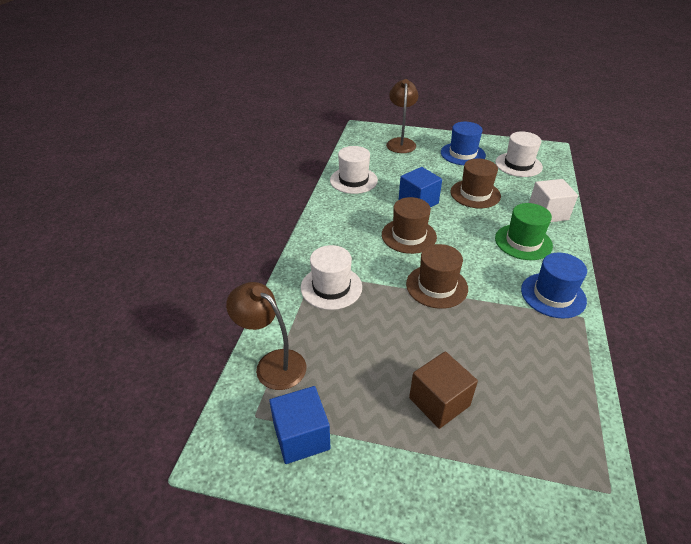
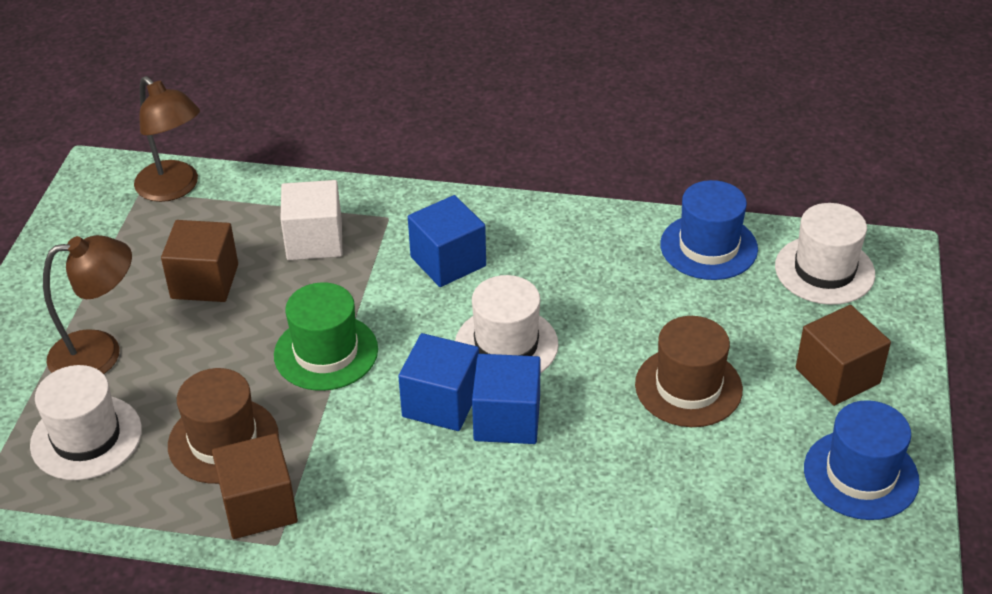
blue cube: [269,386,330,464] [399,167,442,207] = 2 -> [398,333,479,431] [408,195,486,287] [472,354,541,444] = 3
brown cube: [409,352,478,429] = 1 -> [161,220,238,302] [212,433,298,539] [796,305,891,406] = 3
brown hat: [382,197,437,254] [406,244,468,309] [450,158,501,208] = 3 -> [168,368,279,484] [635,316,743,427] = 2

